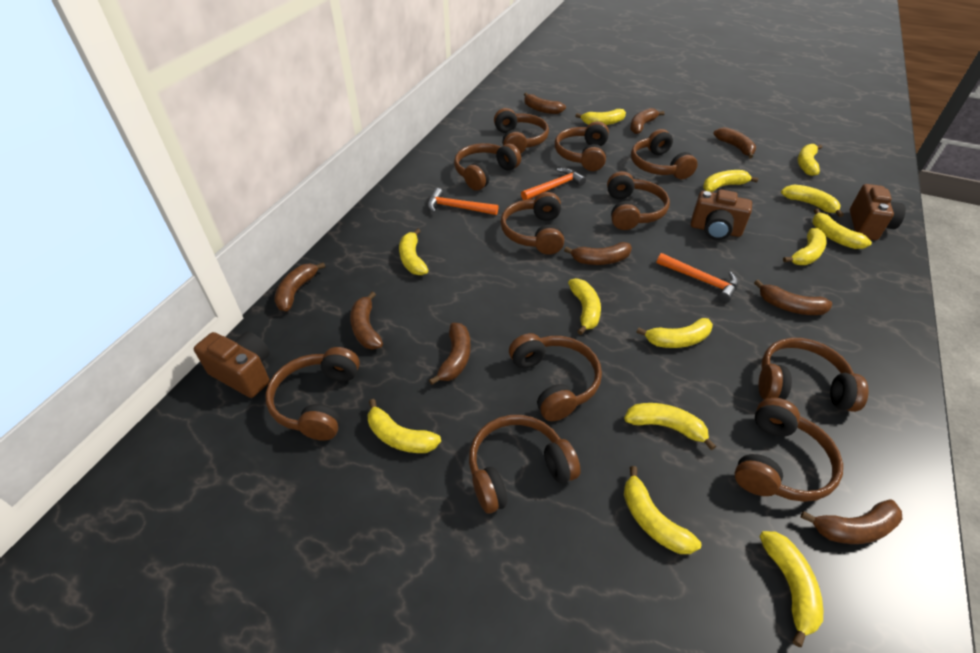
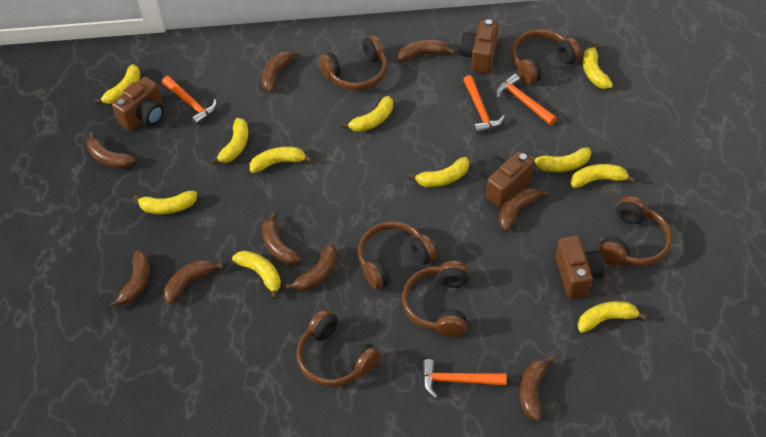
brown camera: [194,332,270,398] [691,189,752,240] [850,184,906,240] = 3 -> [112,77,164,131] [459,19,499,74] [482,151,534,208] [555,236,605,299] = 4
brown headphones: [265,347,360,441] [454,143,521,190] [469,415,581,513] [494,108,549,154] [500,192,564,255] [509,333,602,421] [555,121,609,171] [607,171,670,230] [631,129,698,179] [734,398,843,502] [759,338,869,412] = 11 -> [296,309,381,387] [319,36,387,91] [358,221,437,290] [402,261,469,337] [511,29,581,85] [598,196,672,266] = 6
orange hammer: [428,188,498,215] [521,168,586,200] [657,253,739,302] = 3 -> [162,76,217,126] [422,359,507,398] [463,75,505,134] [496,74,557,125] = 4
yellow banana: [367,399,441,453] [399,228,428,275] [568,278,601,335] [576,109,626,125] [624,403,716,450] [624,466,701,554] [637,318,713,348] [703,170,758,192] [759,531,823,647] [781,185,844,217] [783,228,827,265] [798,144,822,176] [812,209,872,249] = 13 -> [94,64,141,104] [133,191,197,214] [211,118,248,165] [232,251,281,299] [250,146,312,173] [341,96,393,132] [408,157,469,187] [529,147,591,172] [571,164,635,188] [578,301,647,333] [583,43,613,89] = 11

